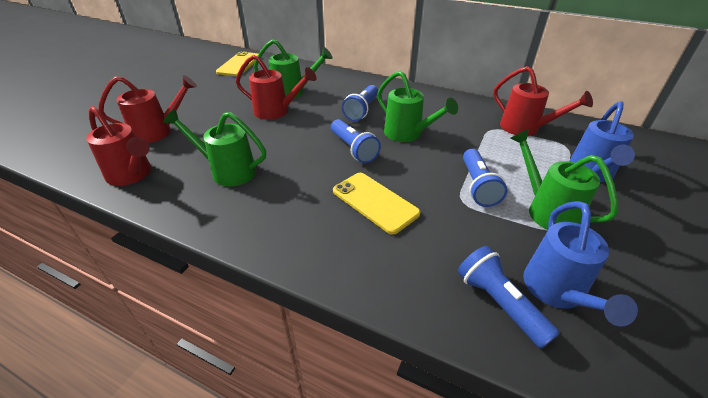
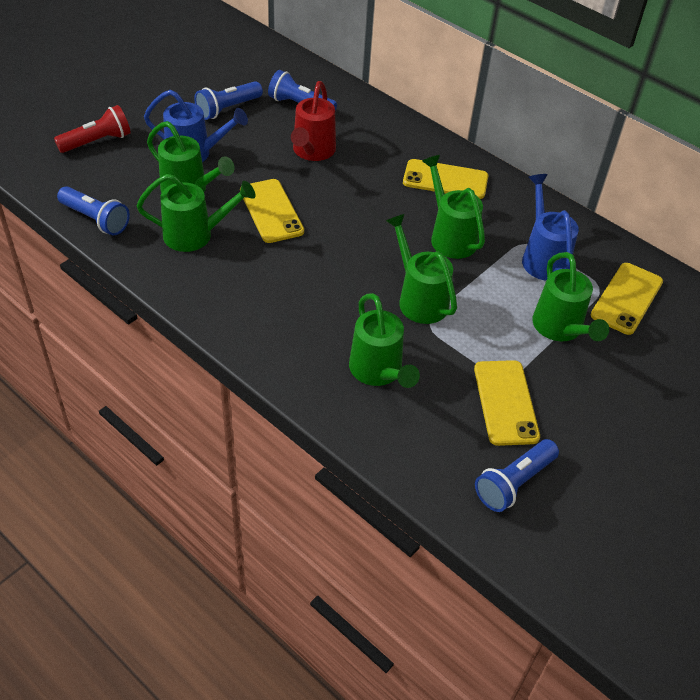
green watering can: [163,109,266,186] [254,39,333,98] [377,71,458,142] [510,129,618,230] = 4 -> [137,174,256,252] [147,121,234,193] [349,293,420,388] [386,214,457,324] [422,155,485,259] [532,252,609,341] = 6
red flashlight: none = 0 -> [54,105,131,153] = 1
red watering can: [86,106,151,186] [99,75,197,143] [236,55,316,120] [493,66,593,136] = 4 -> [291,81,336,161] = 1
yellow phone: [216,51,259,76] [333,173,421,234] = 2 -> [240,179,304,243] [403,159,488,199] [474,360,540,446] [591,263,663,335] = 4

